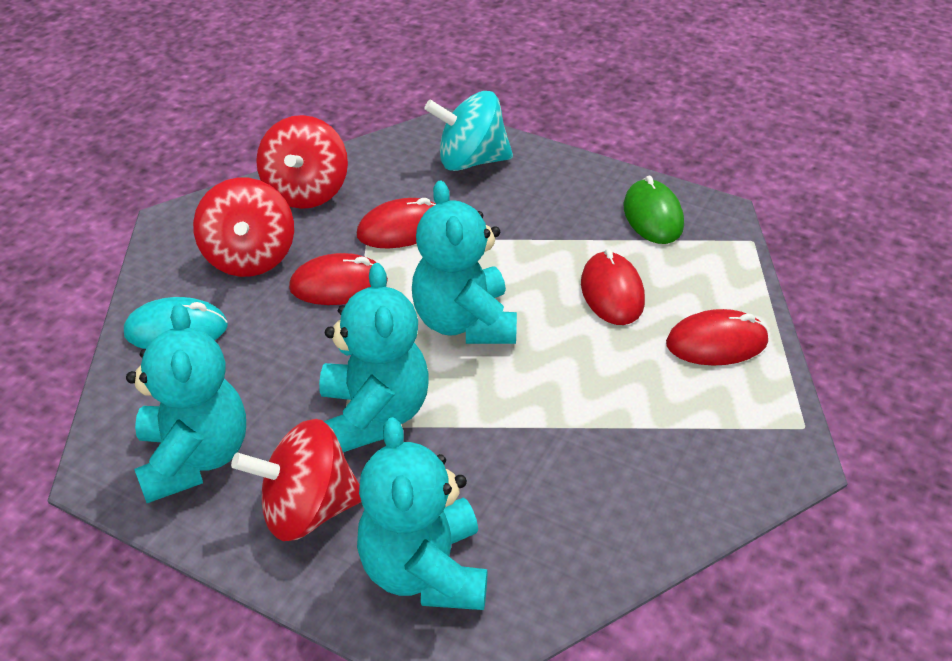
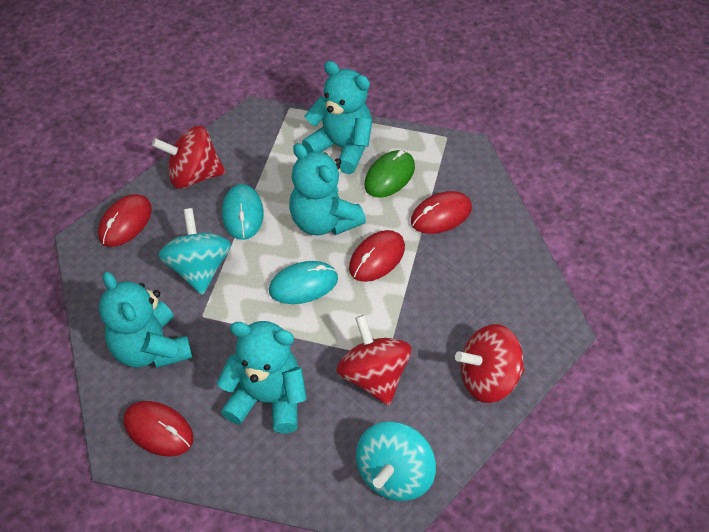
turquoise mouse: [124,297,228,349] = 1 -> [222,184,264,240] [269,261,338,304] = 2
turquoise spinning top: [424,91,513,171] = 1 -> [158,208,231,295] [356,421,436,501] = 2

